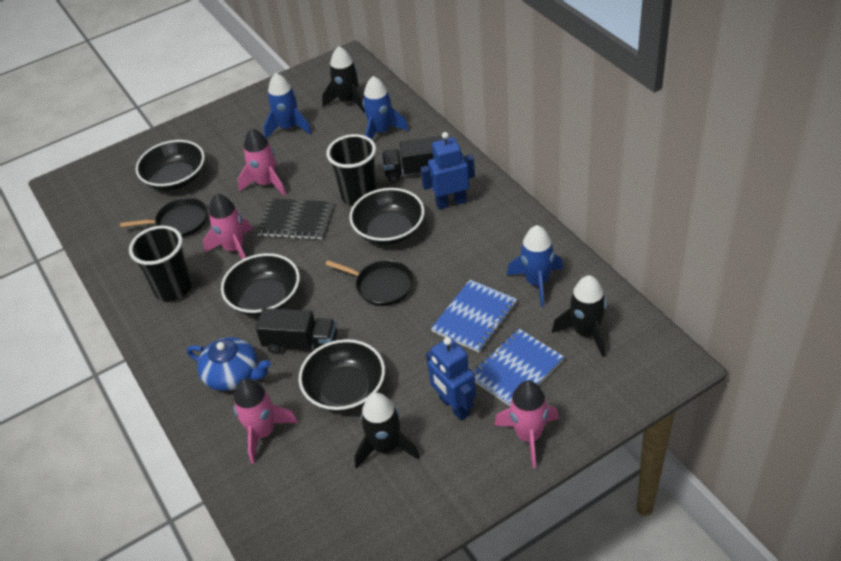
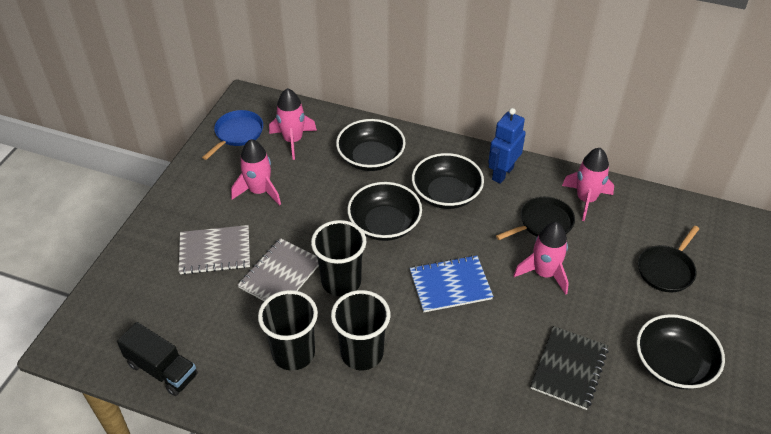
black cup: [129,226,192,301] [326,134,377,206] = 2 -> [258,290,318,371] [311,220,366,296] [331,290,390,370] = 3
black rocket: [322,46,365,113] [354,393,420,469] [552,275,607,357] = 3 -> none = 0
black truck: [256,308,337,354] [382,136,444,183] = 2 -> [117,322,198,396] = 1
blue notebook: [431,280,517,352] [472,329,564,406] = 2 -> [410,255,494,313] = 1
blue pan: none = 0 -> [202,110,263,160] = 1
blue robot: [421,132,475,210] [426,337,476,421] = 2 -> [488,108,526,184] = 1
blue rocket: [264,73,312,138] [362,76,409,139] [507,225,563,307] = 3 -> none = 0
blue teapot: [187,337,271,391] = 1 -> none = 0
grey notebook: none = 0 -> [178,225,250,275] [238,238,319,301] = 2

